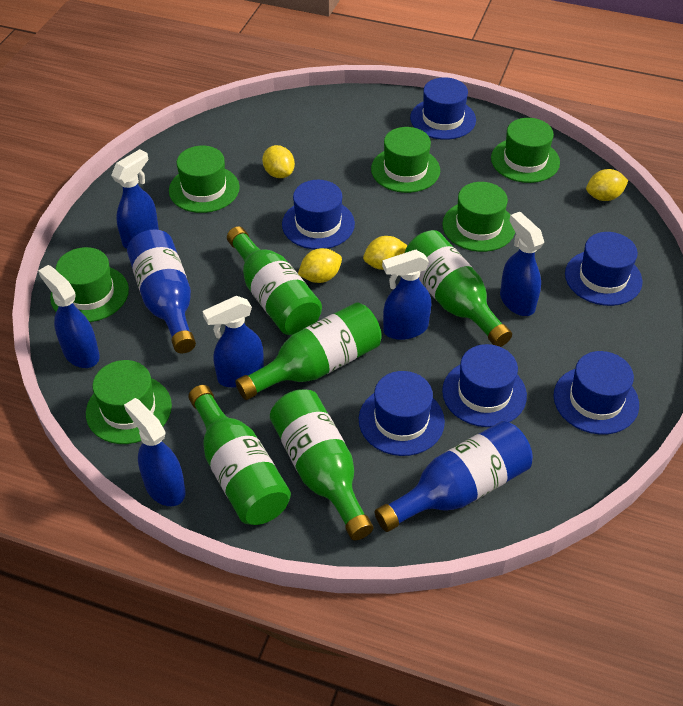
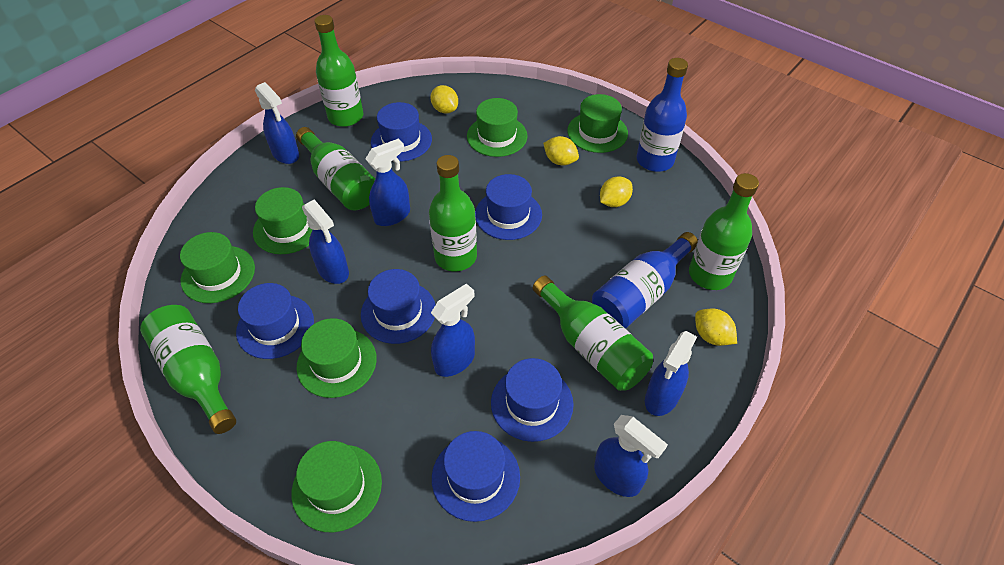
green bottle: [188,385,291,525] [227,226,322,335] [235,302,382,400] [270,389,373,540] [405,230,512,347] = 5 -> [140,305,236,434] [296,127,375,211] [314,15,364,127] [429,155,477,271] [533,275,653,391] [689,173,759,290] = 6

